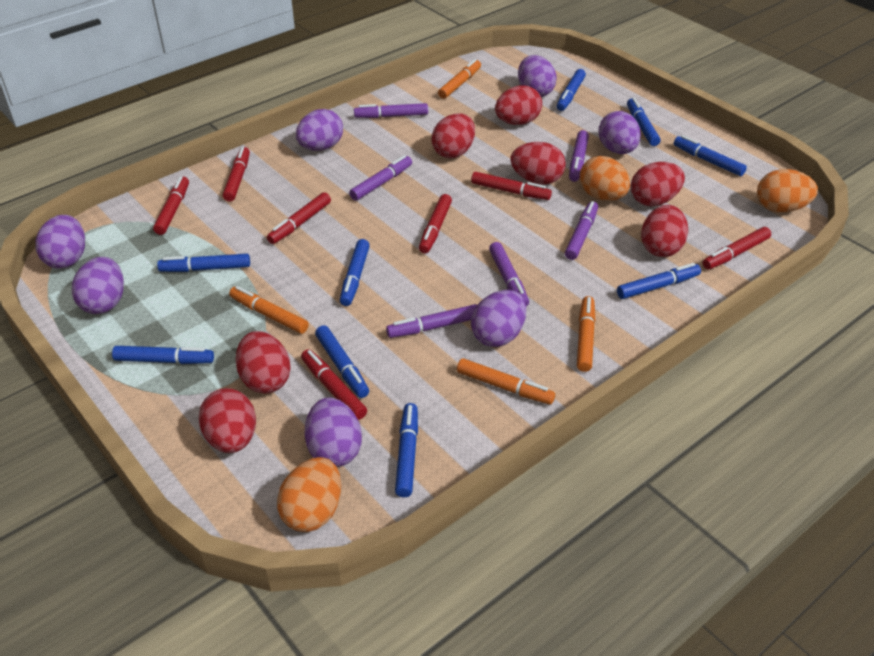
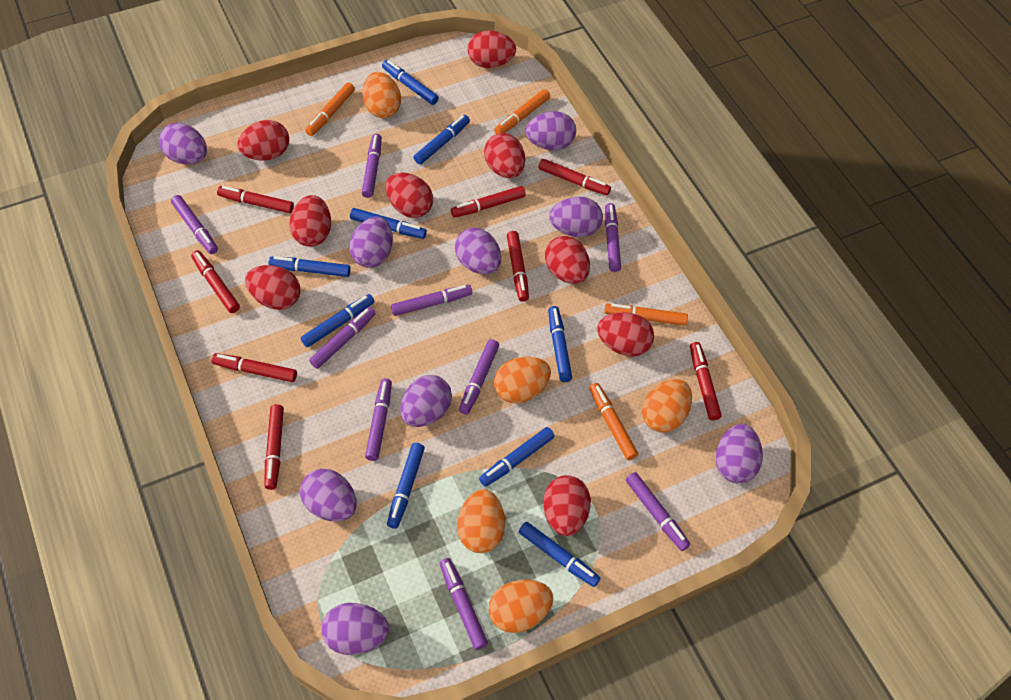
orange egg: [277,457,341,532] [580,156,630,201] [757,169,818,212] = 3 -> [362,72,401,118] [457,489,505,553] [488,580,553,633] [494,357,551,403] [642,379,692,433] = 5
purple egg: [35,215,85,269] [72,257,124,314] [296,109,343,151] [305,397,362,467] [471,290,526,347] [518,55,557,97] [598,111,641,154] = 7 -> [159,123,207,164] [300,469,357,522] [321,603,389,655] [349,217,393,268] [400,375,452,427] [455,228,501,275] [526,111,576,150] [549,197,603,237] [715,424,763,484] = 9
purple marker: [349,155,412,201] [354,103,428,118] [386,304,477,338] [489,242,529,307] [565,201,598,260] [569,130,589,182] = 6 -> [171,195,218,254] [309,307,376,369] [362,134,382,198] [365,379,392,461] [391,285,472,316] [440,558,488,650] [459,339,499,415] [605,203,621,272] [626,472,690,551] = 9
red egg: [199,388,256,453] [236,331,291,393] [432,113,475,159] [495,85,542,125] [510,142,566,184] [631,162,685,206] [641,205,688,257] = 7 -> [237,120,289,161] [245,265,300,310] [289,195,331,247] [386,172,433,218] [468,31,516,68] [484,133,525,178] [543,475,591,536] [545,236,590,284] [597,312,654,357] = 9
red marker: [153,176,189,235] [223,147,250,202] [267,192,331,244] [301,349,367,420] [419,194,452,253] [471,172,552,200] [703,227,771,269] = 7 -> [191,250,240,313] [212,353,297,382] [217,186,294,213] [265,404,284,490] [451,186,526,218] [507,231,529,302] [539,159,611,195] [690,342,722,420] = 8

